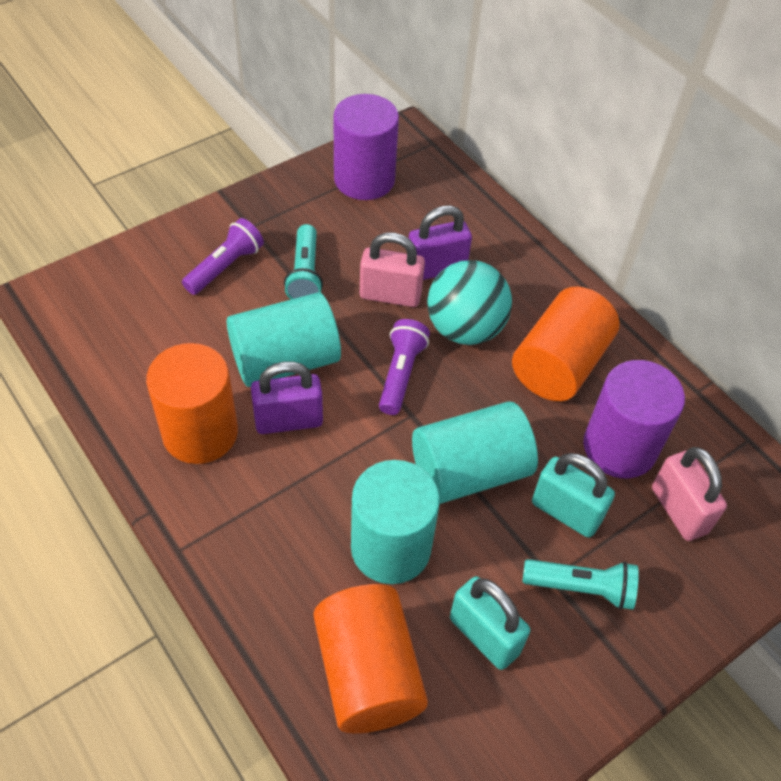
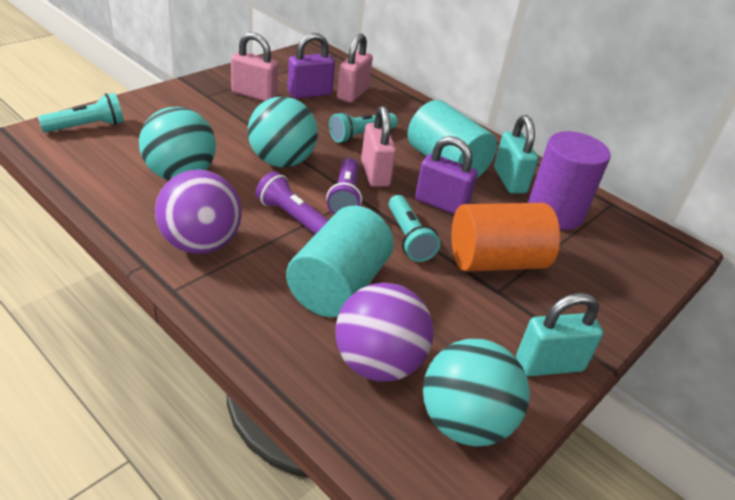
orange cylinder: [146,343,238,464] [314,584,428,733] [512,287,619,401] = 3 -> [451,203,560,272] = 1
pink padlock: [360,232,425,307] [652,447,727,541] = 2 -> [231,32,279,101] [337,34,373,103] [361,106,396,187] = 3
purple ball: none = 0 -> [155,170,242,254] [336,283,434,382] = 2
purple cylinder: [334,94,399,200] [583,360,685,478] = 2 -> [528,131,610,230] = 1
turquoise ball: [427,260,512,345] = 1 -> [139,107,216,180] [248,97,318,167] [423,339,530,447] = 3
turquoise cylinder: [227,292,341,387] [351,460,440,584] [412,401,538,504] = 3 -> [286,206,394,317] [408,100,497,178] = 2
turquoise flashlight: [284,224,323,299] [522,559,639,610] = 2 -> [38,93,124,133] [329,112,398,143] [389,195,440,262] = 3

